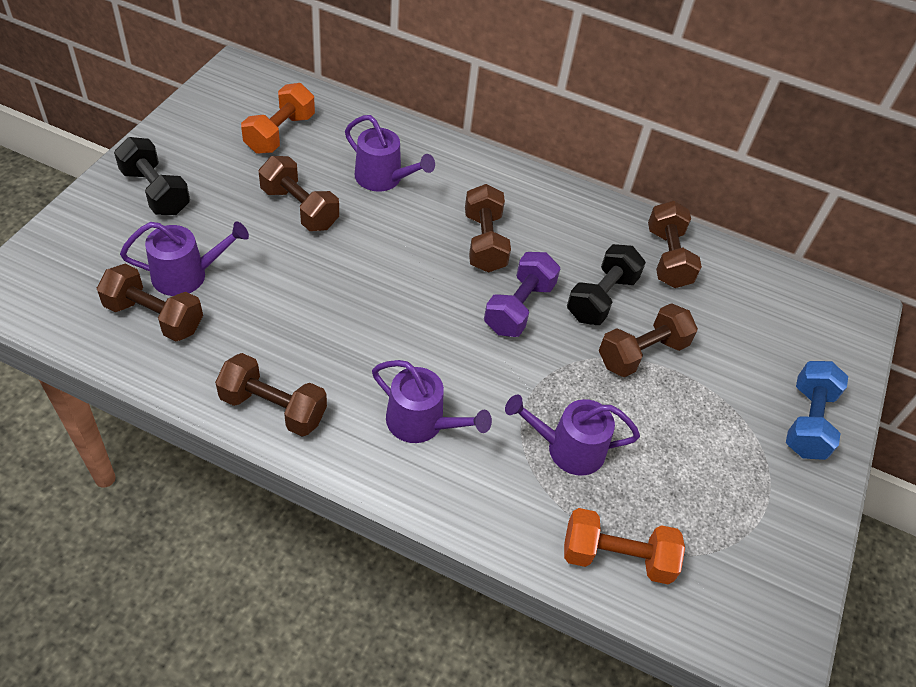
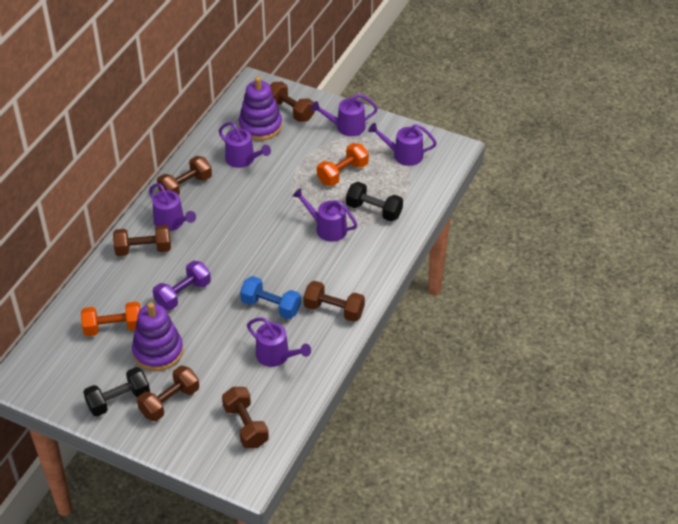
purple stacking toy: none = 0 -> [132,302,183,371] [239,77,282,141] = 2
purple watering can: [120,221,249,296] [345,115,435,192] [372,360,492,443] [505,395,640,476] = 4 -> [149,183,196,231] [219,122,271,168] [247,317,311,367] [293,188,357,242] [311,94,378,136] [368,123,437,166] = 6

